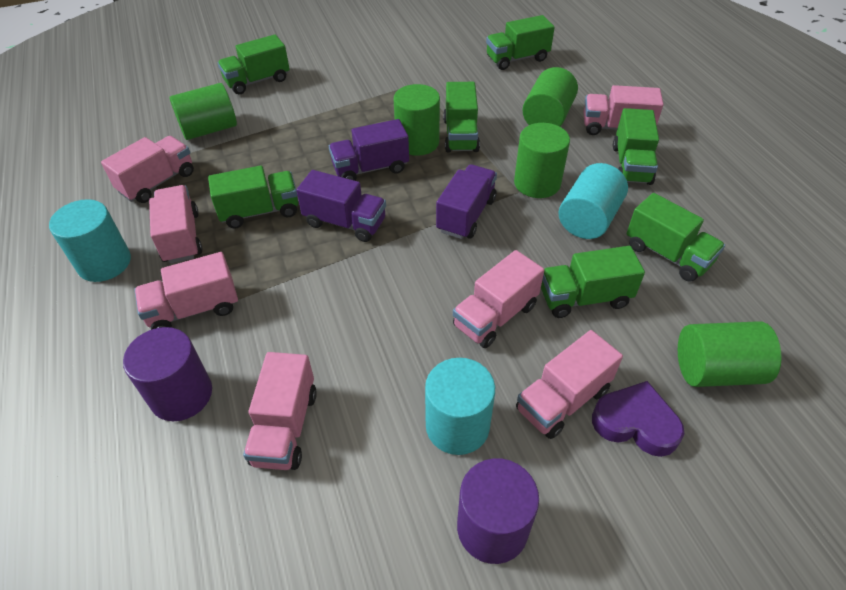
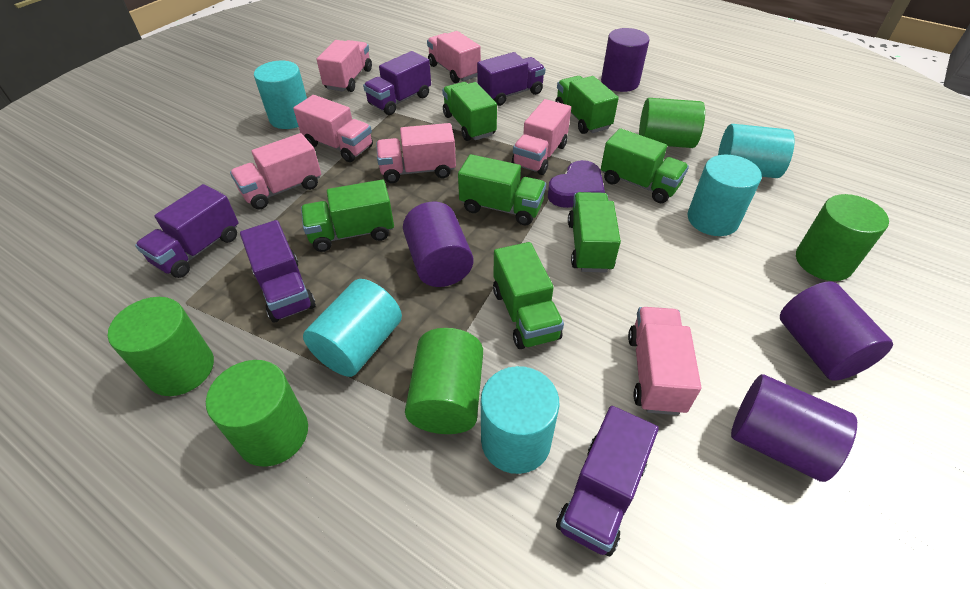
purple cylinder: [123,327,212,421] [457,458,539,564] = 2 -> [403,202,473,287] [601,28,649,92] [731,374,857,482] [780,281,893,381] = 4
purple truck: [296,170,386,242] [329,119,409,181] [436,164,497,239] = 3 -> [135,184,239,278] [240,220,316,323] [363,51,431,115] [477,52,545,106] [556,406,659,556] = 5
turquoise cylinder: [49,199,131,282] [425,358,495,455] [559,163,628,239] = 3 -> [254,61,307,129] [303,279,402,377] [481,366,559,474] [688,155,762,236] [718,124,795,178] = 5

